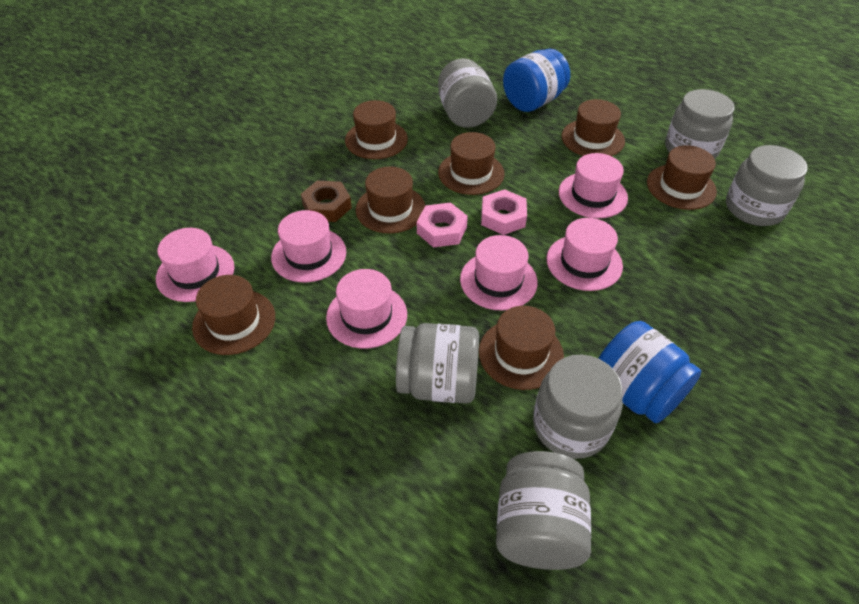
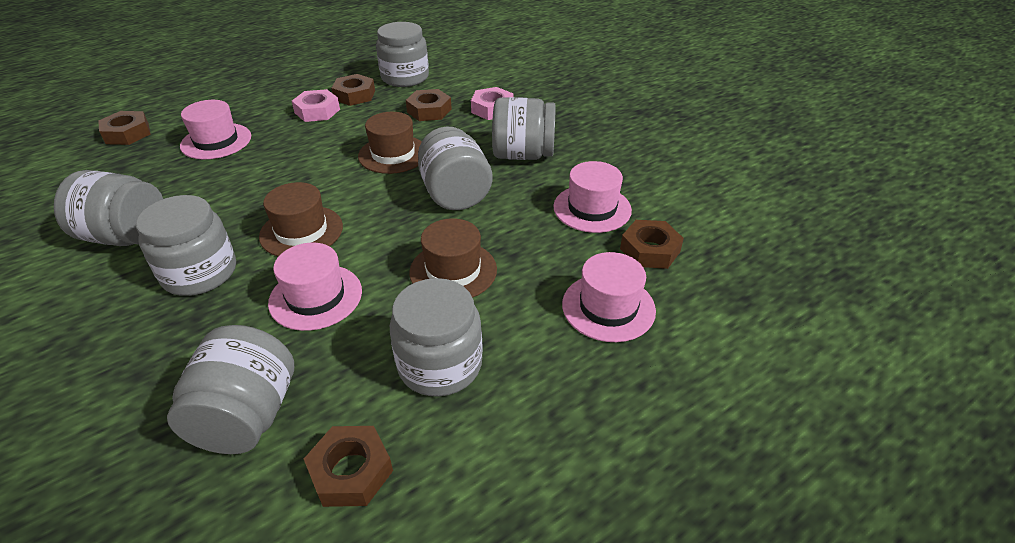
blue jar: [503,48,570,112] [598,321,701,423] = 2 -> none = 0
brown hat: [192,275,275,355] [345,100,408,159] [356,167,425,234] [438,132,504,195] [479,306,564,390] [561,99,625,156] [647,145,717,210] = 7 -> [259,182,343,256] [358,112,422,174] [409,218,497,298] = 3
brown nut: [301,181,352,222] = 1 -> [98,111,151,145] [304,426,393,507] [331,74,375,106] [406,89,452,121] [620,220,684,269] = 5
grey jar: [396,323,479,404] [438,58,497,128] [496,451,591,570] [533,355,622,459] [665,89,735,159] [726,145,808,226] = 6 -> [54,170,163,246] [136,195,236,296] [167,325,294,454] [376,22,429,87] [390,278,483,396] [418,126,493,210] [492,97,556,160] = 7
pink hat: [156,228,234,302] [271,210,346,282] [326,269,407,348] [460,235,538,311] [546,218,623,291] [559,153,628,218] = 6 -> [180,100,251,159] [268,243,362,331] [553,161,632,233] [562,252,656,342] = 4

